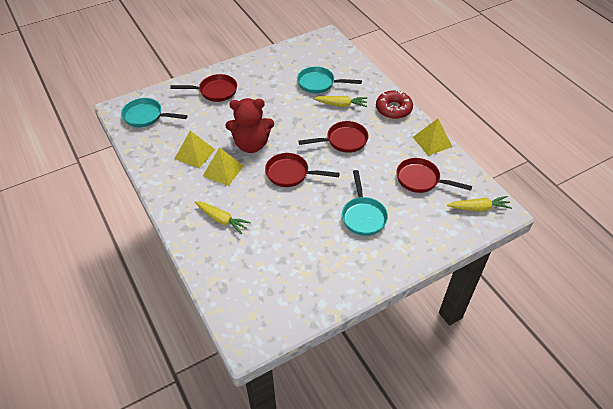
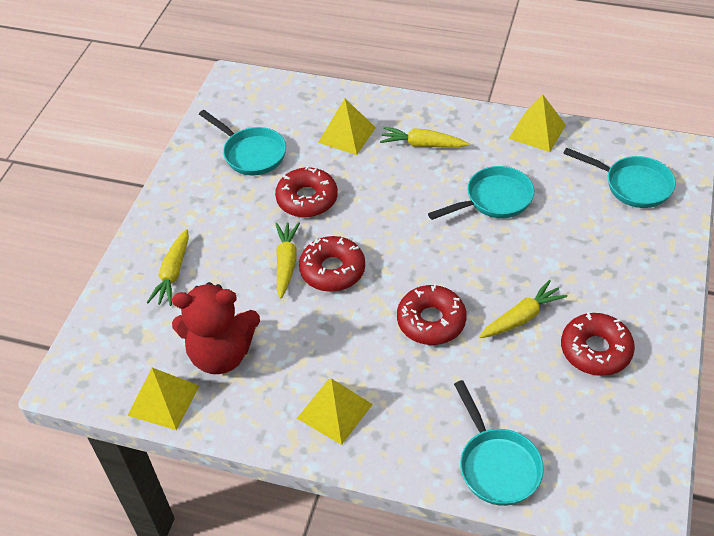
red donut: [376,90,413,119] = 1 -> [275,166,338,217] [299,236,365,292] [397,284,467,345] [561,312,635,376] = 4
red pan: [170,74,237,102] [265,153,340,187] [298,121,369,153] [396,158,472,193] = 4 -> none = 0
turquoise pan: [121,98,188,127] [297,66,362,93] [342,170,388,236] = 3 -> [199,110,286,176] [428,166,534,220] [454,380,544,506] [563,148,676,208] = 4
yellow carrot: [195,201,251,234] [313,96,367,107] [447,196,512,211] = 3 -> [146,229,189,306] [275,222,300,298] [380,127,469,148] [479,280,567,338] = 4
yellow pyramid: [175,131,215,168] [203,147,243,186] [413,119,453,156] = 3 -> [128,368,199,430] [297,378,373,445] [318,99,376,155] [509,95,566,152] = 4

